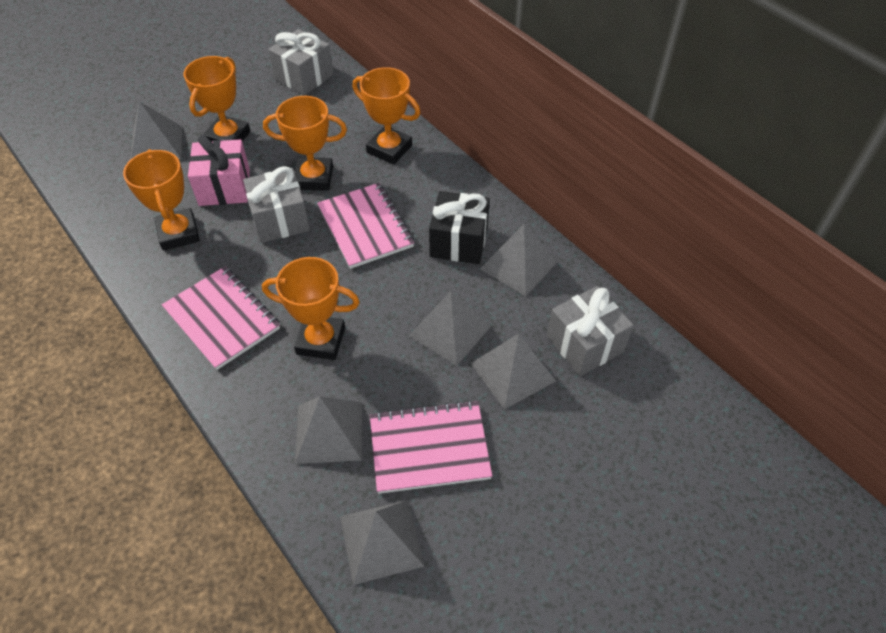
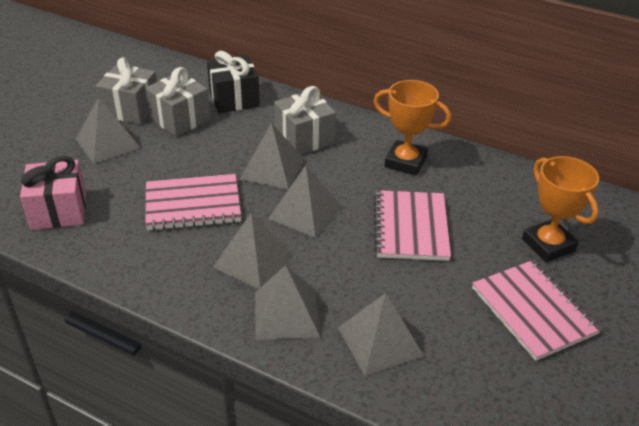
orange trophy: [123,149,200,251] [184,56,250,141] [262,257,360,360] [263,96,347,191] [352,67,420,165] = 5 -> [374,80,451,176] [522,156,599,262] = 2

